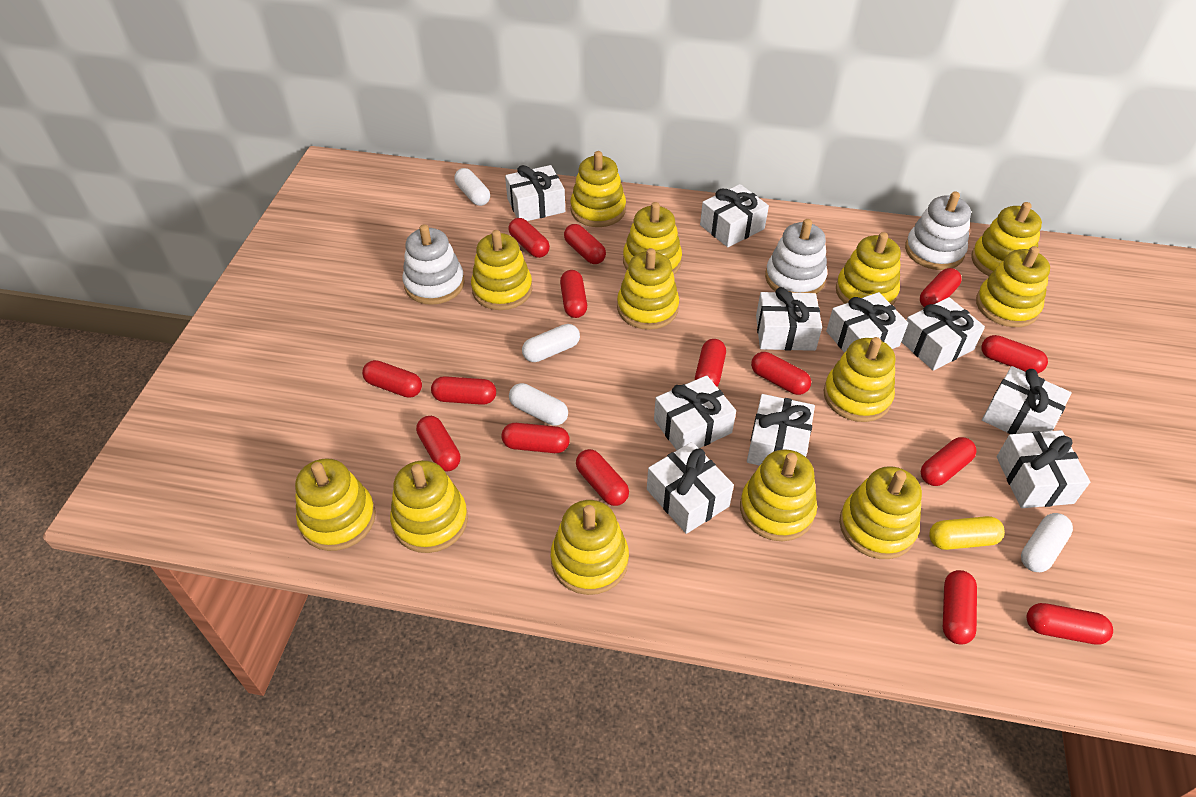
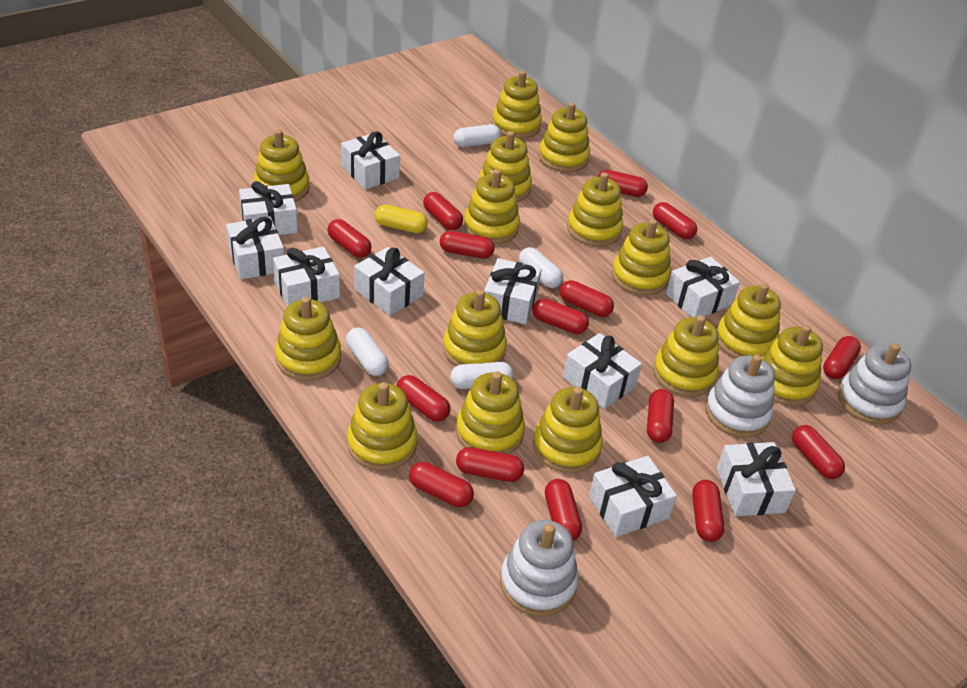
yellow stacking toy: [295,458,376,551] [390,460,468,553] [471,230,532,310] [551,500,629,595] [570,151,626,227] [617,248,679,330] [623,202,682,274] [740,449,817,541] [824,337,895,422] [836,232,901,305] [839,466,922,559] [971,202,1042,276] [976,246,1050,327] = 13 -> [254,129,310,202] [275,297,341,381] [347,382,418,471] [443,289,507,366] [456,371,525,454] [464,169,520,244] [479,131,532,202] [492,71,542,139] [533,387,603,473] [539,102,590,172] [567,172,623,247] [612,219,671,295] [653,315,719,397] [717,283,781,359] [762,325,823,406] = 15

